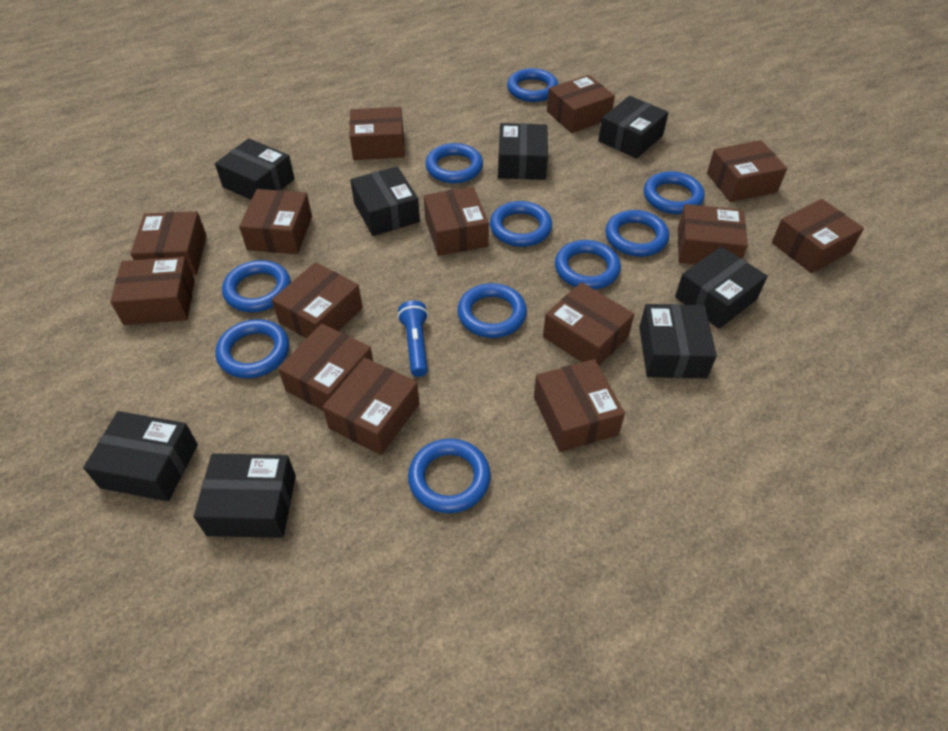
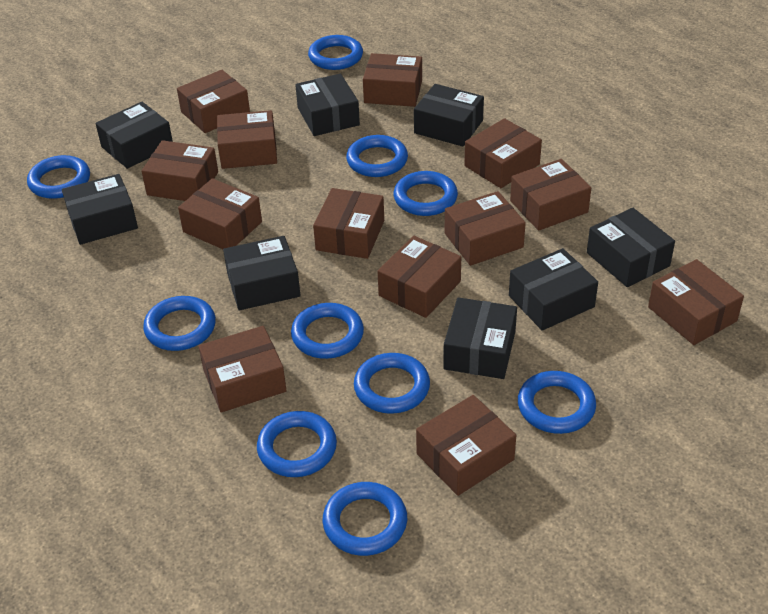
blue flashlight: [397,301,428,377] = 1 -> none = 0
brown box: [110,256,195,325] [131,211,207,275] [239,189,312,254] [272,262,363,339] [278,323,373,410] [323,357,420,455] [349,107,405,160] [424,187,489,256] [534,359,625,452] [543,282,634,366] [547,75,615,133] [678,204,748,265] [707,140,787,202] [772,199,864,273] = 14 -> [142,140,218,201] [177,70,250,133] [178,178,262,249] [198,326,287,412] [217,110,277,169] [313,188,384,259] [363,53,422,107] [377,236,461,318] [416,395,516,496] [445,191,526,266] [464,118,542,188] [510,159,591,231] [648,259,744,345] = 13

